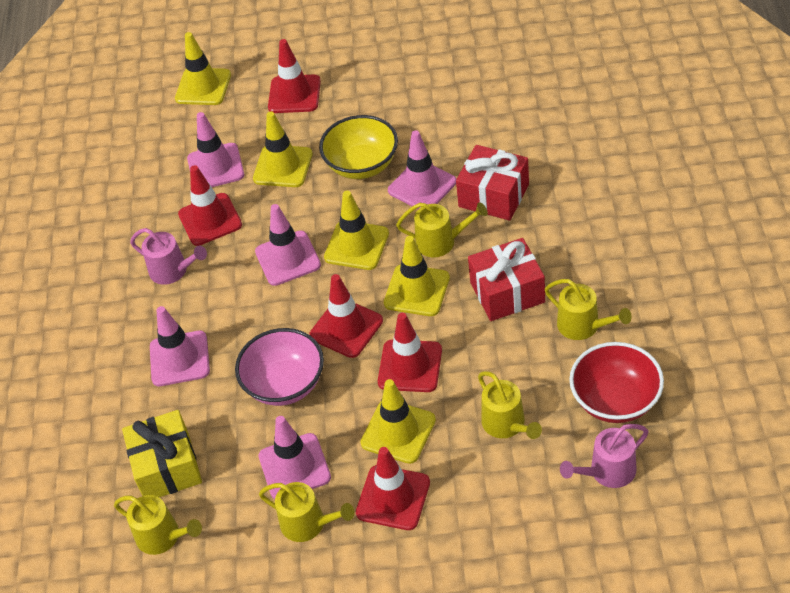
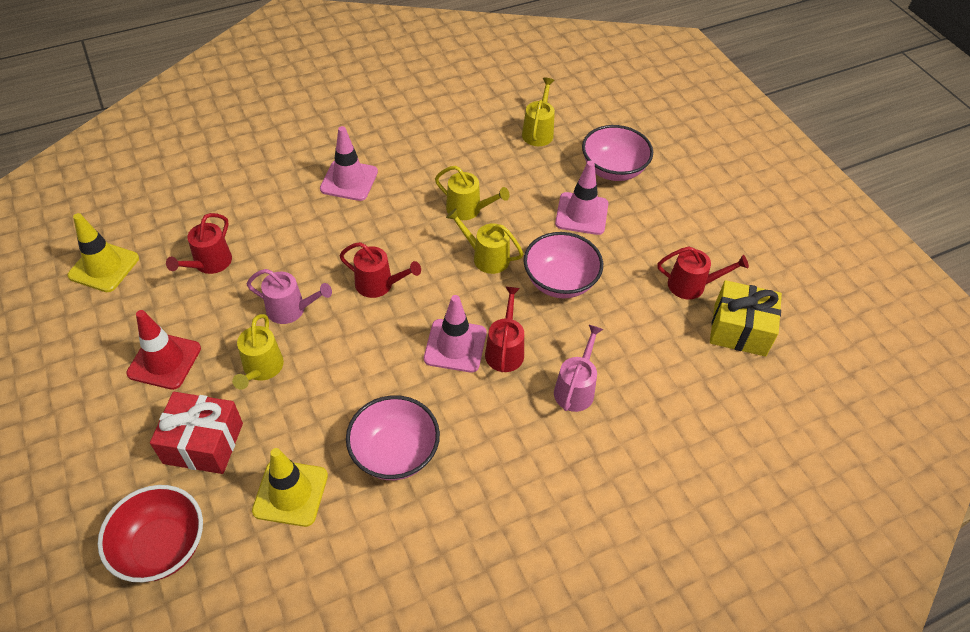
pink bowl: [235,328,324,406] = 1 -> [346,395,440,480] [524,232,603,299] [582,125,653,181] = 3
pink traffic cone: [150,306,210,386] [187,112,244,187] [255,204,321,286] [259,416,331,499] [388,130,456,209] = 5 -> [320,126,378,201] [424,295,486,372] [555,160,609,235] = 3
red gift: [456,145,529,221] [468,238,545,321] = 2 -> [150,392,243,474] = 1
red traffic cone: [178,165,242,246] [268,39,321,113] [310,274,383,358] [356,447,430,530] [378,313,442,392] = 5 -> [126,310,201,390] = 1
red watering can: none = 0 -> [166,213,232,274] [339,242,421,298] [485,286,524,372] [658,246,749,299] = 4
yellow bowl: [319,115,398,179] = 1 -> none = 0
yellow traffic cone: [175,32,231,105] [253,111,313,187] [324,191,389,270] [360,379,436,464] [384,236,450,316] = 5 -> [67,213,139,292] [252,448,328,527] = 2
yellow watering can: [114,495,202,555] [259,482,355,542] [396,203,488,257] [478,371,542,439] [545,279,632,340] = 5 -> [232,314,284,390] [435,166,510,220] [446,208,523,274] [522,78,555,146] = 4

